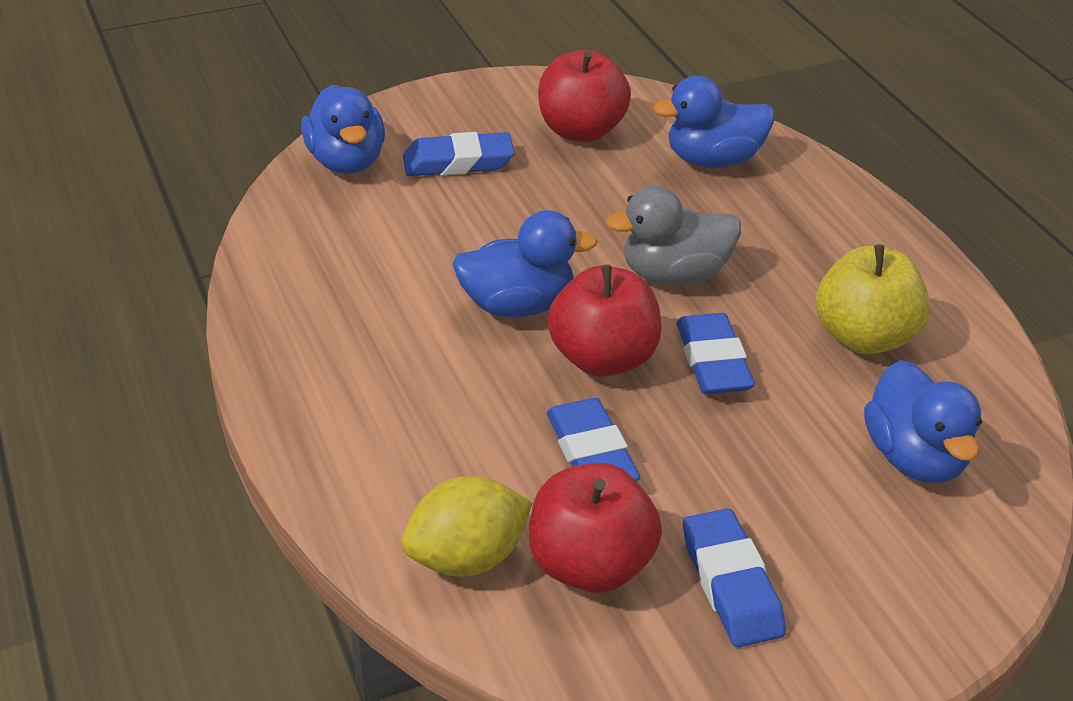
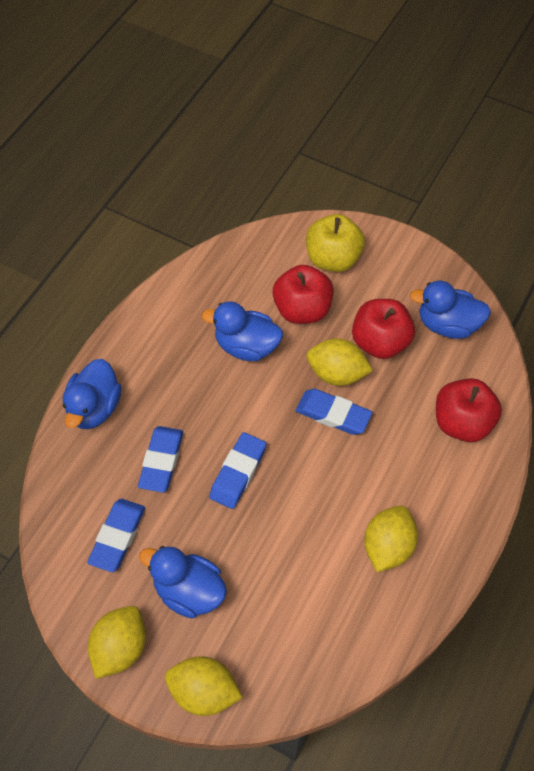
grey duck: [606,186,741,285] = 1 -> none = 0
yellow lemon: [401,476,533,577] = 1 -> [88,606,146,679] [165,656,243,716] [307,338,373,386] [364,506,418,572] = 4

